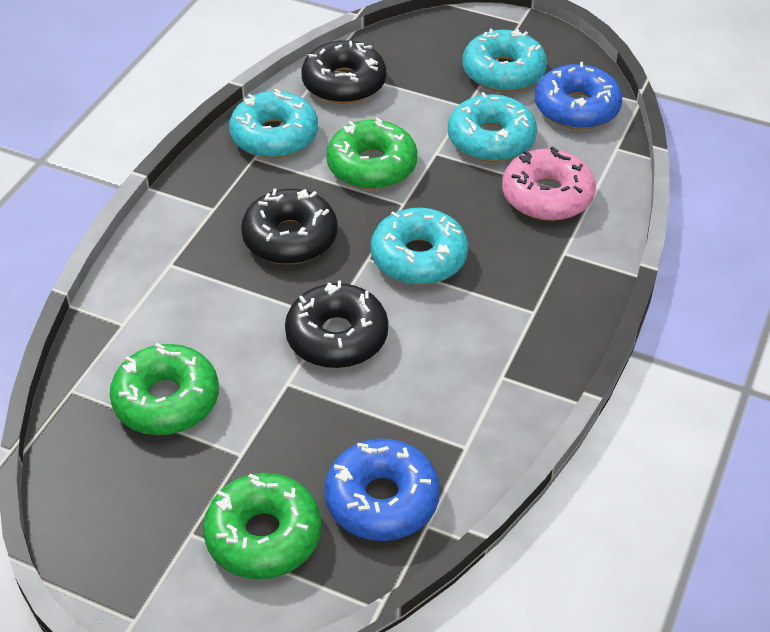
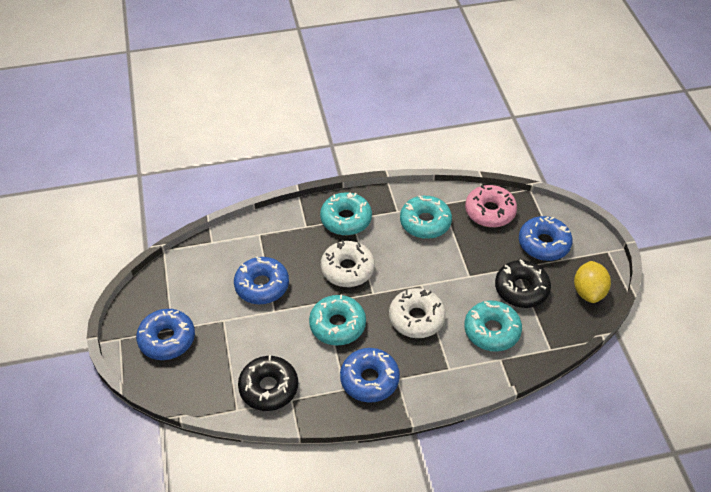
black donut: [241,189,338,264] [285,280,388,368] [302,40,386,104] = 3 -> [238,356,298,411] [495,260,551,308] = 2
blue donut: [324,439,440,541] [535,62,622,129] = 2 -> [136,309,195,360] [234,257,289,304] [340,348,400,403] [519,216,573,261] = 4
green donut: [110,343,219,435] [203,473,322,579] [326,118,417,190] = 3 -> none = 0
white donut: none = 0 -> [321,240,375,287] [389,288,446,338] = 2
yellow lemon: none = 0 -> [574,261,611,303] = 1

